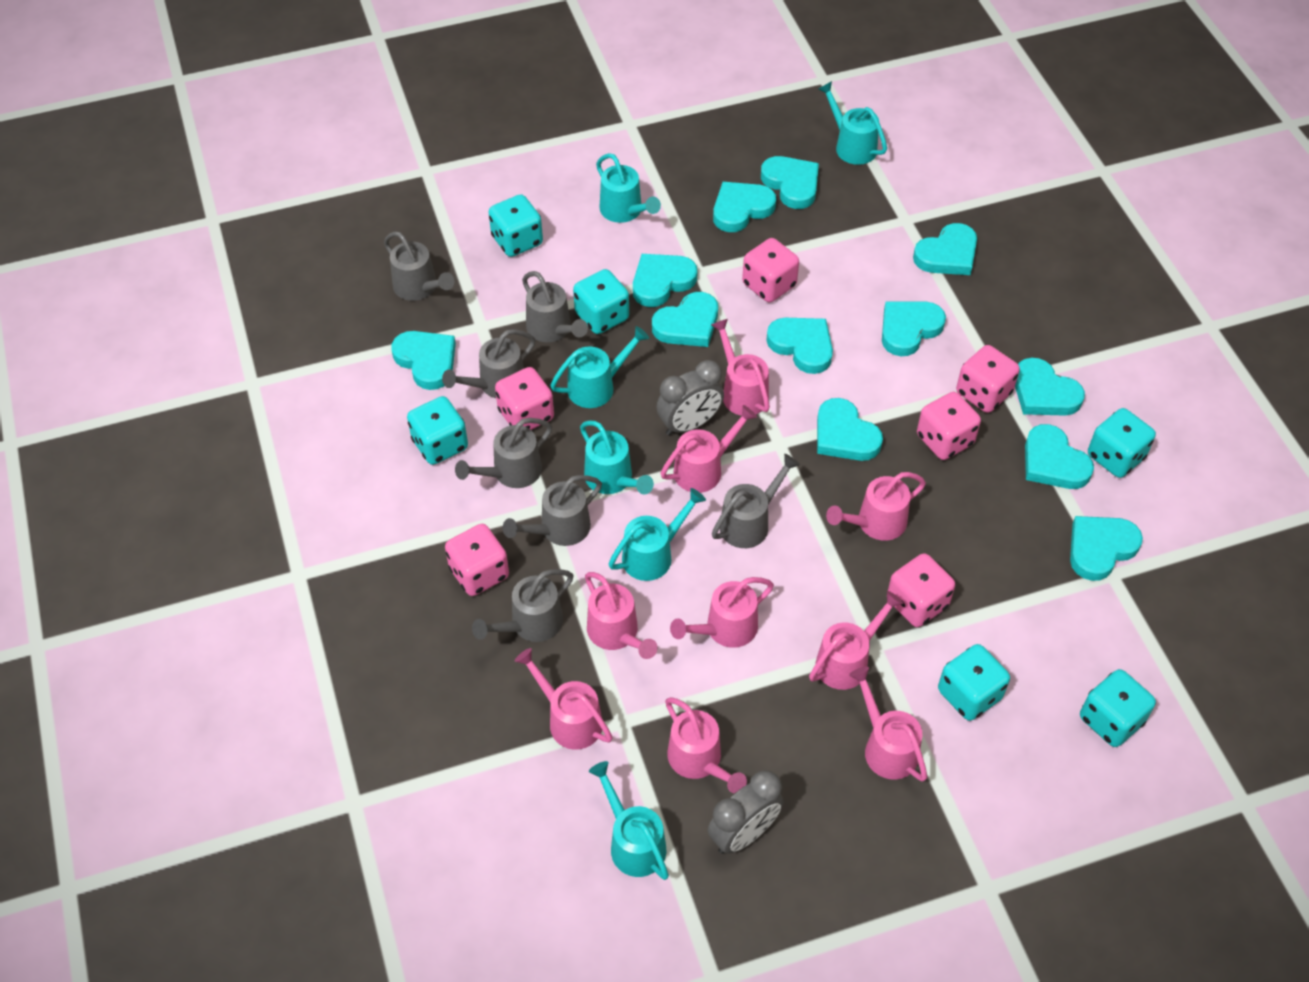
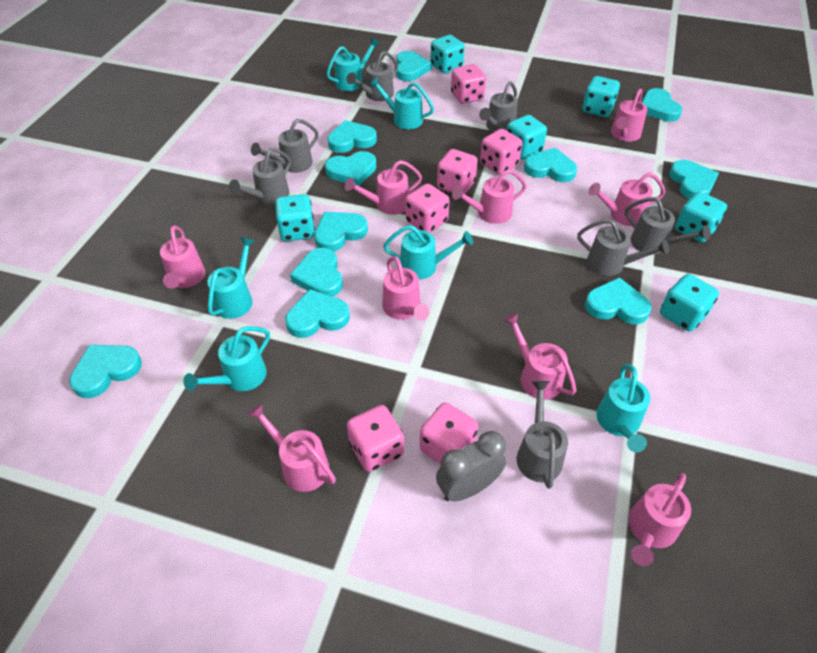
grey clock: [657,360,724,436] [708,770,784,854] = 2 -> [436,431,506,501] = 1
turquoise heart: [391,331,456,390] [633,254,697,307] [652,292,718,347] [713,182,776,232] [761,156,819,209] [766,318,833,374] [817,398,883,461] [882,302,946,356] [913,223,977,275] [1015,357,1085,416] [1025,424,1094,489] [1070,516,1143,581] = 12 -> [69,345,142,398] [285,289,350,338] [290,248,343,297] [314,212,368,251] [325,151,376,186] [328,120,377,153] [396,51,432,81] [524,148,577,182] [585,277,652,324] [642,88,683,122] [669,160,719,199] = 11

